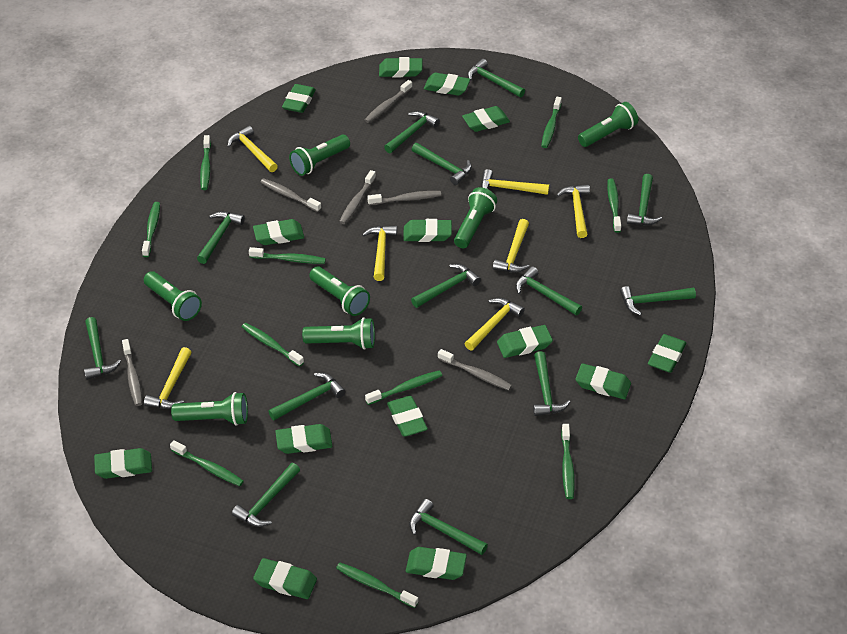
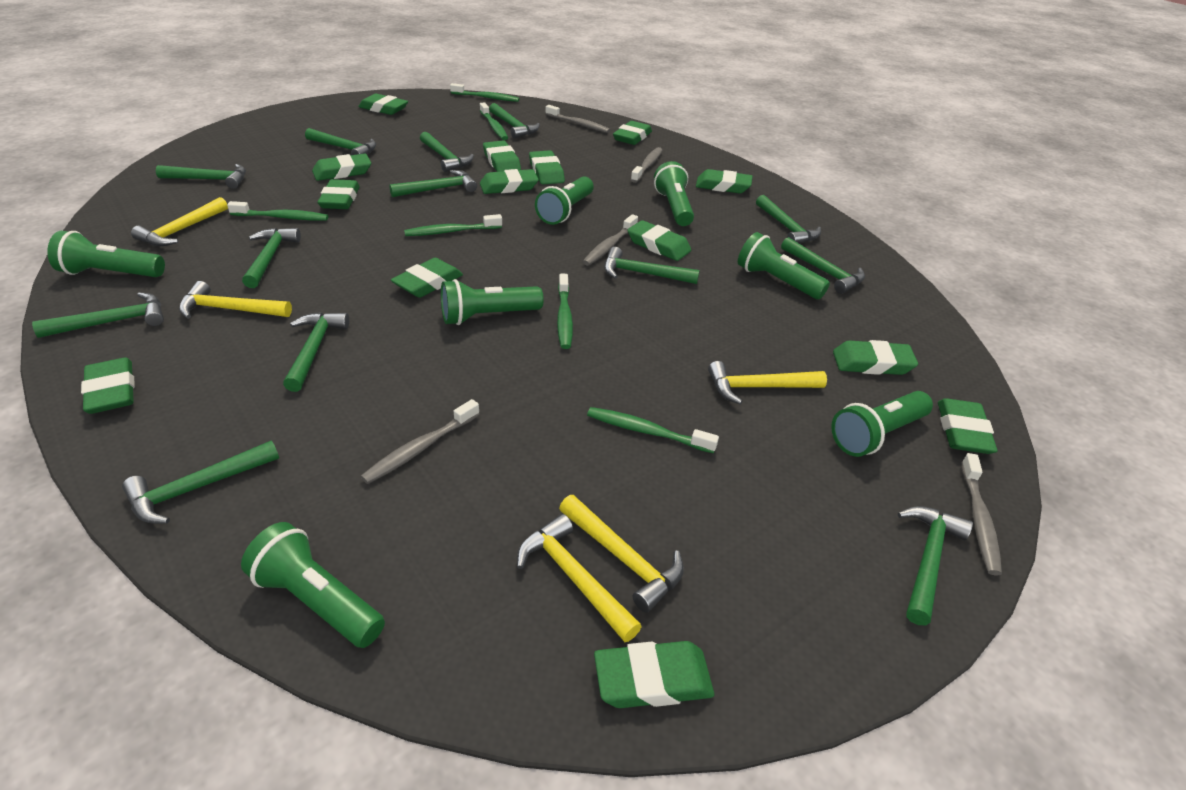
green toothbrush: [142,202,160,257] [170,440,244,486] [200,135,211,190] [242,323,304,367] [249,247,326,264] [336,563,418,608] [365,370,442,405] [541,97,562,148] [561,424,575,499] [607,179,621,233] = 10 -> [227,201,328,221] [404,214,502,236] [450,83,520,102] [480,102,508,140] [557,274,573,349] [587,407,719,454] = 6
grey toothbrush: [122,339,142,406] [260,178,322,212] [339,170,376,224] [364,80,413,123] [367,191,441,205] [438,349,512,390] = 6 -> [361,399,480,484] [546,105,610,133] [582,214,638,266] [631,147,662,183] [961,453,1002,576] = 5
yellow hammer: [144,347,192,409] [227,126,278,172] [362,226,397,281] [465,298,525,351] [481,169,549,195] [493,219,530,273] [557,184,590,238] = 7 -> [131,197,228,246] [179,281,292,319] [517,514,642,642] [559,495,684,612] [708,361,827,404] = 5

